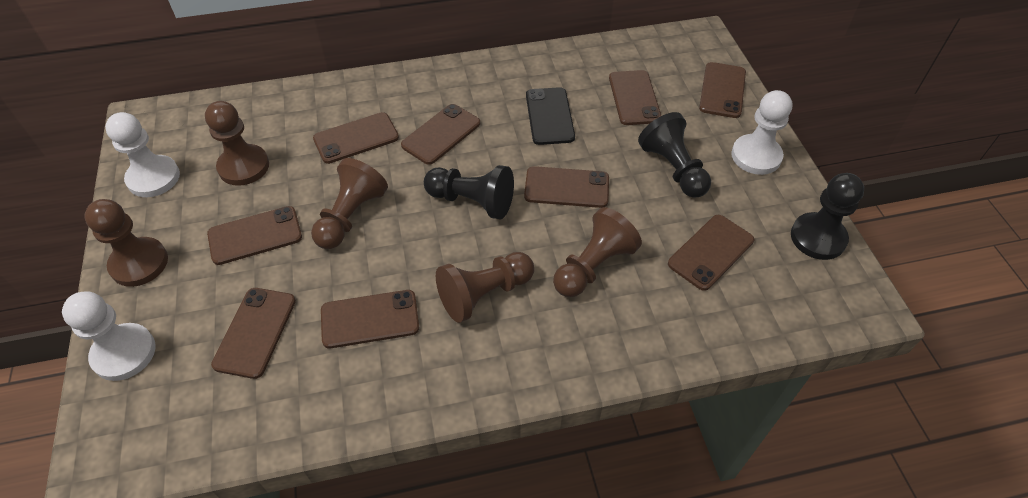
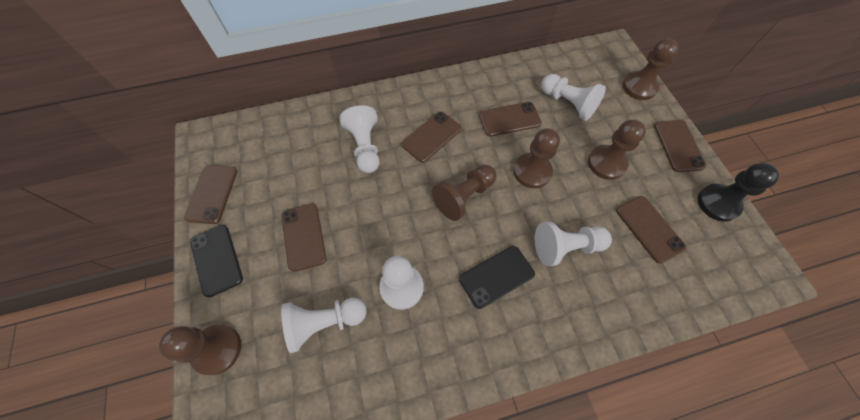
black pawn: [424,165,514,220] [638,112,711,198] [791,173,864,260] = 3 -> [698,163,779,222] = 1
black phone: [526,87,575,145] = 1 -> [190,225,243,297] [459,246,535,309] = 2
brown phone: [207,206,302,265] [211,288,296,379] [313,112,399,164] [321,290,419,348] [401,104,480,165] [524,166,609,208] [609,70,661,125] [668,215,754,291] [699,62,746,118] = 9 -> [184,165,237,224] [281,204,326,272] [402,111,462,163] [479,102,542,137] [616,196,686,264] [654,120,706,172] = 6
white pawn: [62,291,155,381] [105,112,180,197] [731,90,793,175] = 3 -> [281,298,366,353] [339,105,380,173] [379,256,424,310] [535,222,612,266] [541,74,606,121] = 5

